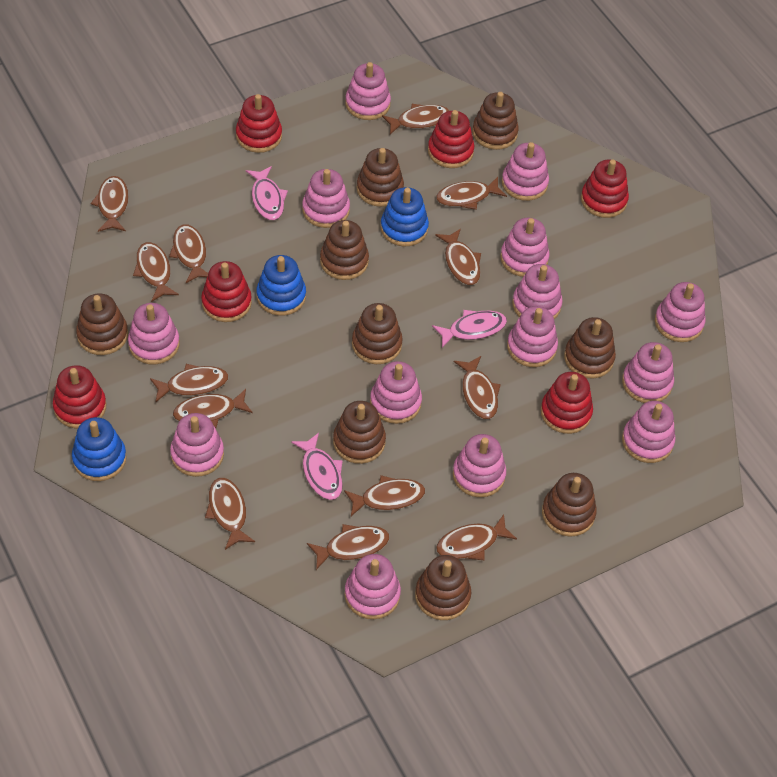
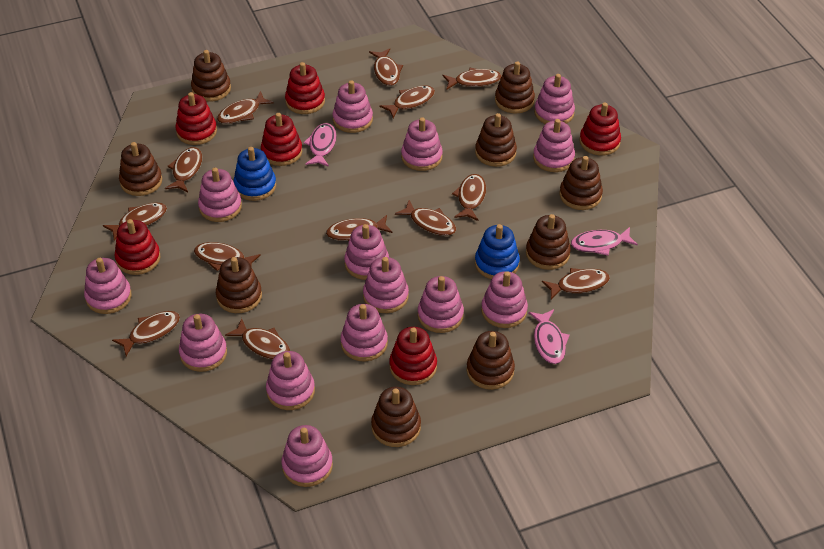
blue stacking toy: [72,417,127,481] [256,255,306,316] [380,187,429,246] = 3 -> [233,147,276,201] [475,224,520,279] = 2

